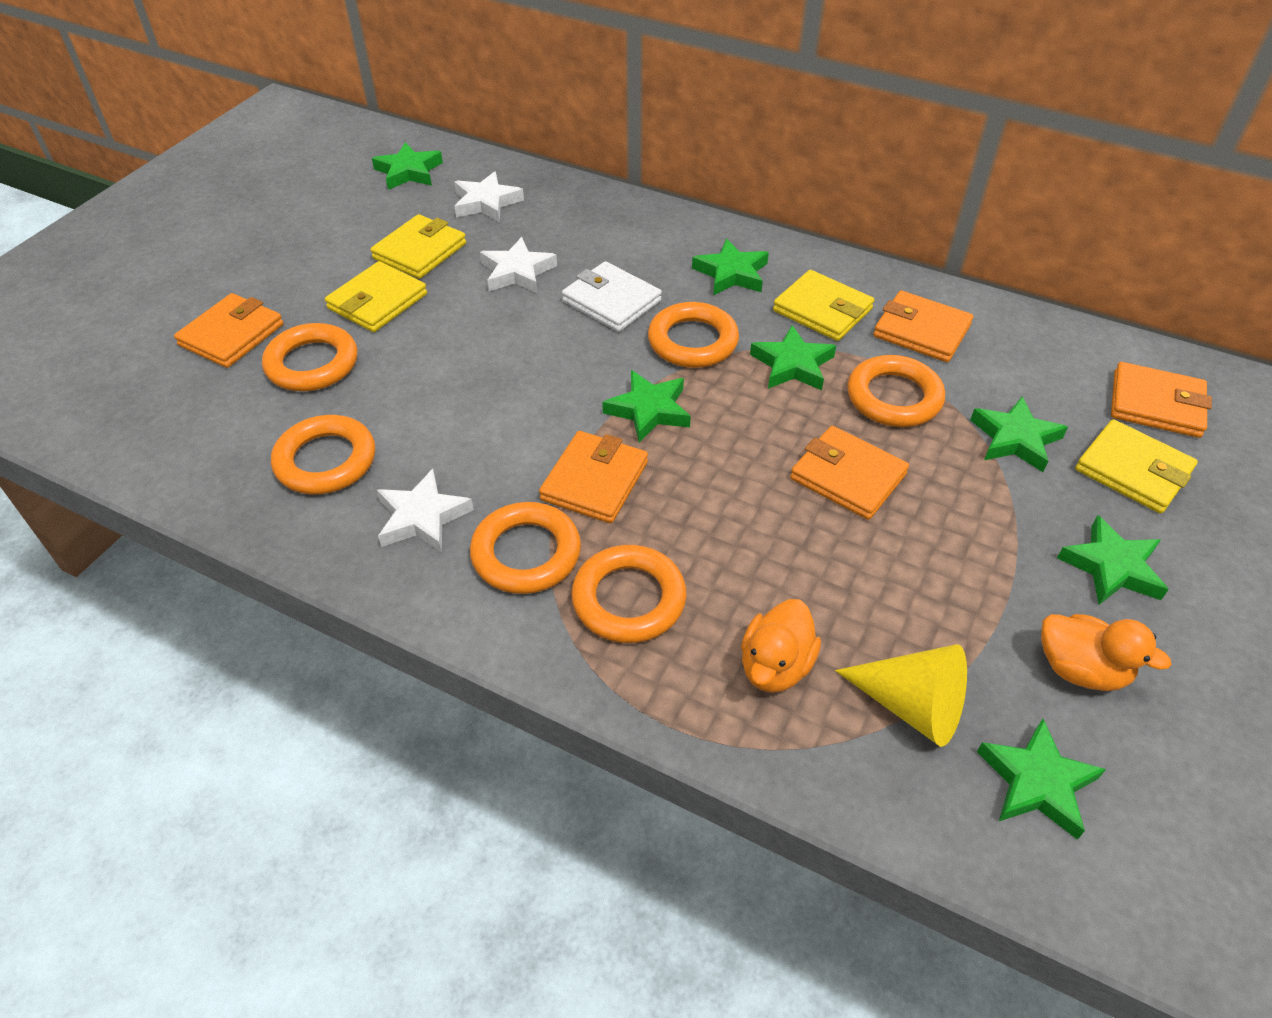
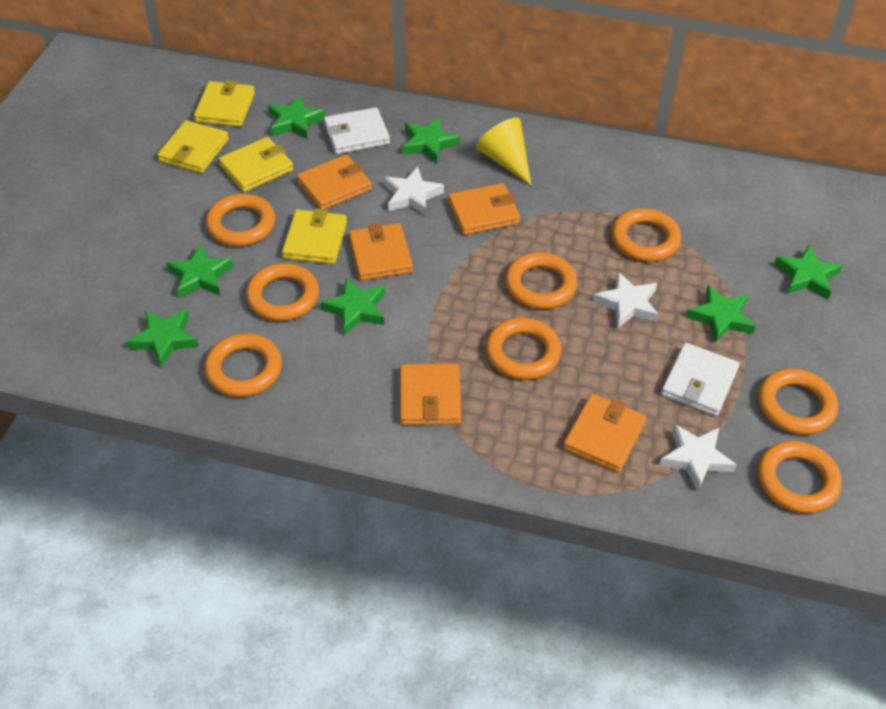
orange duck: [741,599,821,693] [1041,614,1171,691] = 2 -> none = 0
orange ring: [262,323,358,391] [271,415,375,494] [470,502,581,594] [571,545,687,643] [648,302,739,368] [847,355,945,427] = 6 -> [204,333,282,397] [206,194,275,246] [246,263,319,321] [486,318,562,380] [505,252,577,309] [611,208,681,262] [758,368,838,435] [758,441,842,513] = 8
white wallet: [562,261,662,332] = 1 -> [324,107,390,154] [661,343,739,416] = 2

